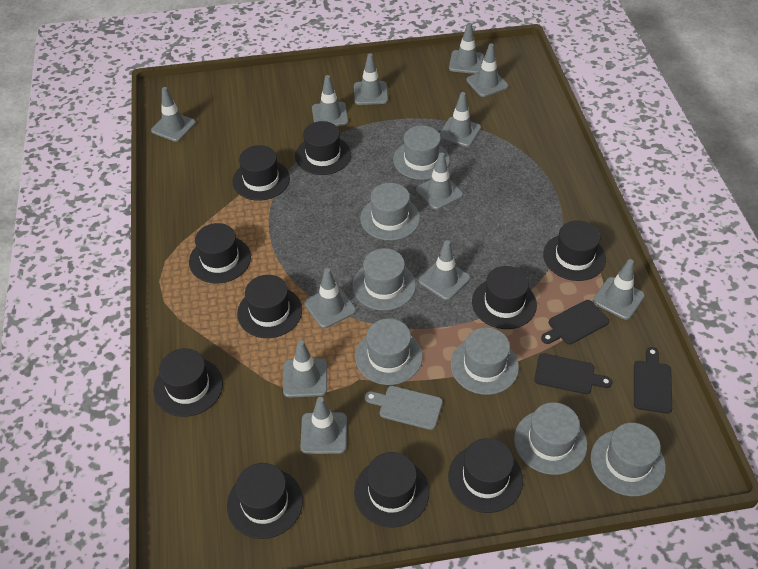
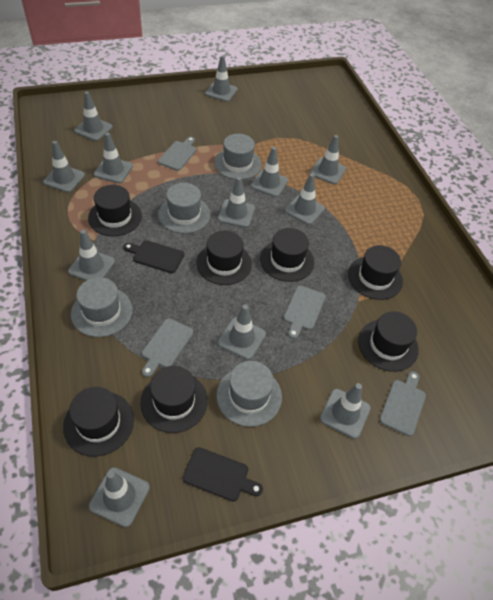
black cutting board: [534,353,612,394] [541,300,609,345] [634,347,672,414] = 3 -> [123,240,184,273] [183,447,263,502] = 2
black hat: [153,348,223,417] [189,223,251,283] [227,463,303,539] [232,145,290,201] [237,275,302,338] [295,121,351,175] [354,452,429,528] [448,438,523,513] [472,266,537,329] [543,220,606,281] = 10 -> [63,387,134,457] [88,185,142,236] [140,366,208,433] [196,231,252,285] [260,228,314,282] [348,245,403,300] [358,311,419,372] = 7
grey cutting board: [365,386,443,430] = 1 -> [142,318,193,377] [158,137,196,171] [283,285,325,339] [379,371,426,436] = 4
grey hat: [352,248,416,311] [355,318,423,385] [360,183,420,241] [393,125,450,180] [451,327,519,395] [514,402,587,475] [591,423,666,496] = 7 -> [71,277,133,337] [158,183,210,233] [214,134,261,179] [216,361,282,427] = 4

